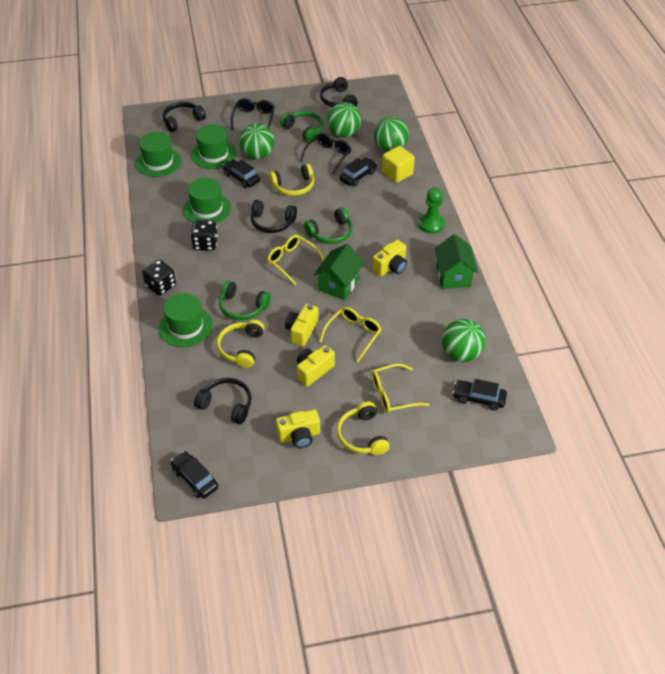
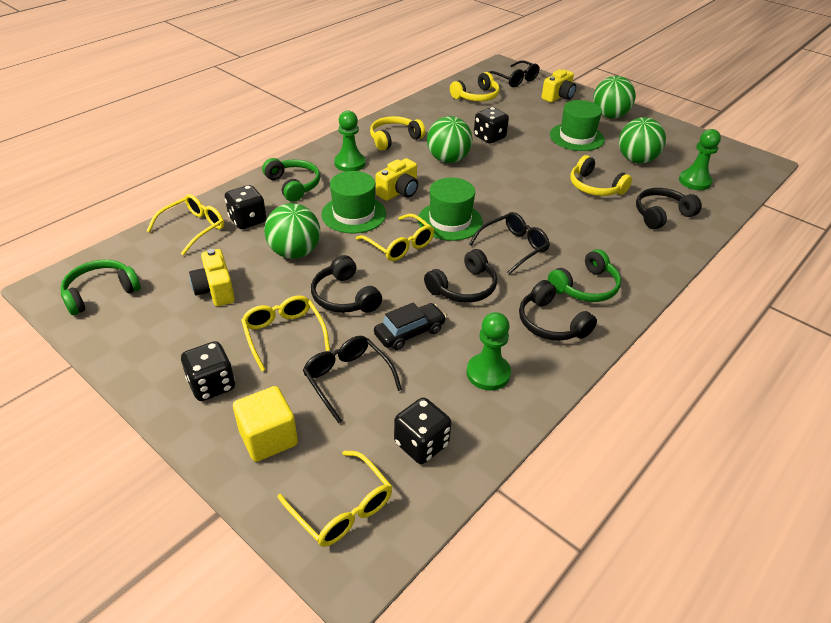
black car: [170,451,218,499] [222,159,260,188] [339,157,377,187] [452,379,507,410] = 4 -> [374,303,446,350] = 1
black dice: [142,260,176,296] [190,220,218,251] = 2 -> [181,341,235,401] [225,185,266,229] [394,398,452,464] [474,107,509,144] = 4
black glasses: [231,98,275,130] [300,133,351,175] = 2 -> [302,336,402,423] [469,212,550,275] [489,60,540,87] = 3
green hat: [136,132,181,177] [159,293,213,347] [183,178,231,223] [191,125,236,169] = 4 -> [321,171,386,234] [418,178,483,241] [550,100,605,151] = 3
green house: [314,244,364,300] [434,234,478,289] = 2 -> none = 0
green pawn: [419,187,445,234] = 1 -> [334,111,366,172] [466,312,511,390] [679,129,721,190] = 3
yellow camera: [276,409,320,448] [285,304,319,347] [297,345,335,387] [372,240,407,277] = 4 -> [189,249,235,306] [376,158,418,201] [541,69,576,102] = 3
yellow glasses: [267,235,324,285] [319,307,382,362] [371,364,429,413] = 3 -> [147,194,224,256] [241,295,330,372] [278,451,392,547] [356,214,434,261] = 4

